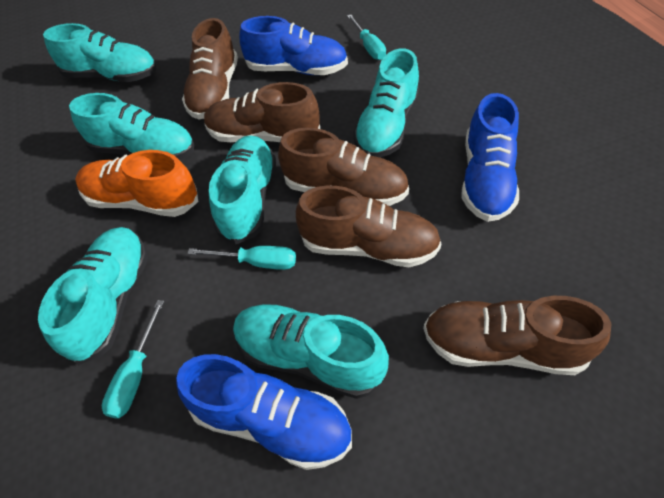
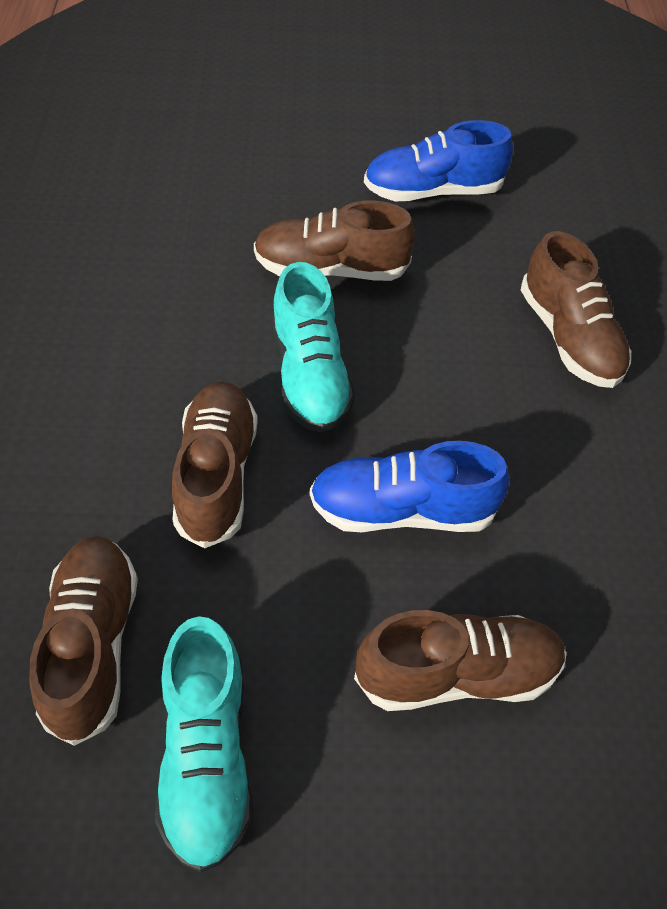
blue shoe: [176,354,352,470] [240,16,348,75] [461,93,519,222] = 3 -> [309,441,509,532] [364,120,513,201] = 2
orange shoe: [75,150,199,217] = 1 -> none = 0
turquoise screwdriver: [102,300,164,418] [187,246,296,270] [347,15,386,60] = 3 -> none = 0
turquoise shoe: [38,227,148,365] [43,23,156,82] [69,93,194,160] [209,135,276,244] [233,304,389,399] [353,48,419,157] = 6 -> [155,616,253,873] [271,262,355,433] = 2

